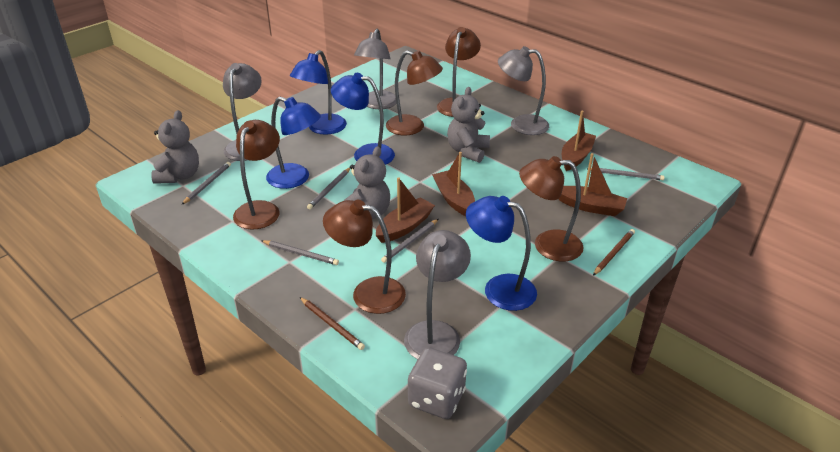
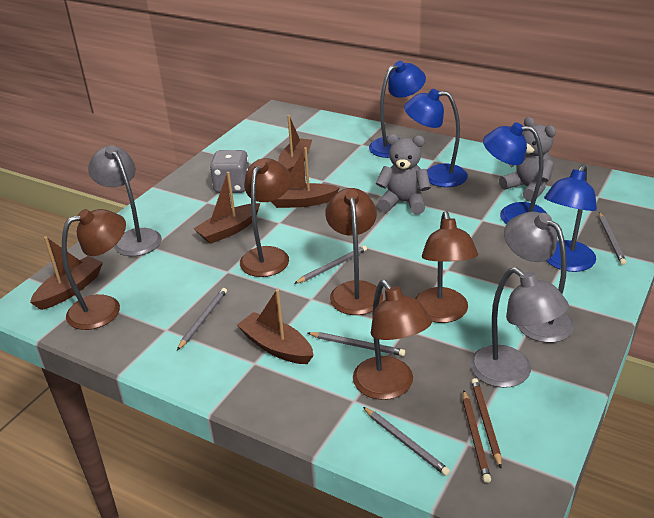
brown boat: [376,177,435,243] [432,152,475,216] [559,153,627,216] [562,111,596,171] = 4 -> [30,237,103,310] [193,172,260,244] [237,289,314,364] [271,147,340,208] [278,115,312,172] = 5
grey lamp: [223,63,262,161] [354,29,397,109] [404,230,471,359] [498,46,549,135] = 4 -> [88,145,162,256] [470,267,569,388] [504,212,574,343] = 3
grey teddy bear: [151,110,199,184] [344,146,390,219] [447,87,490,163] = 3 -> [376,134,431,214] [499,117,556,202] = 2

